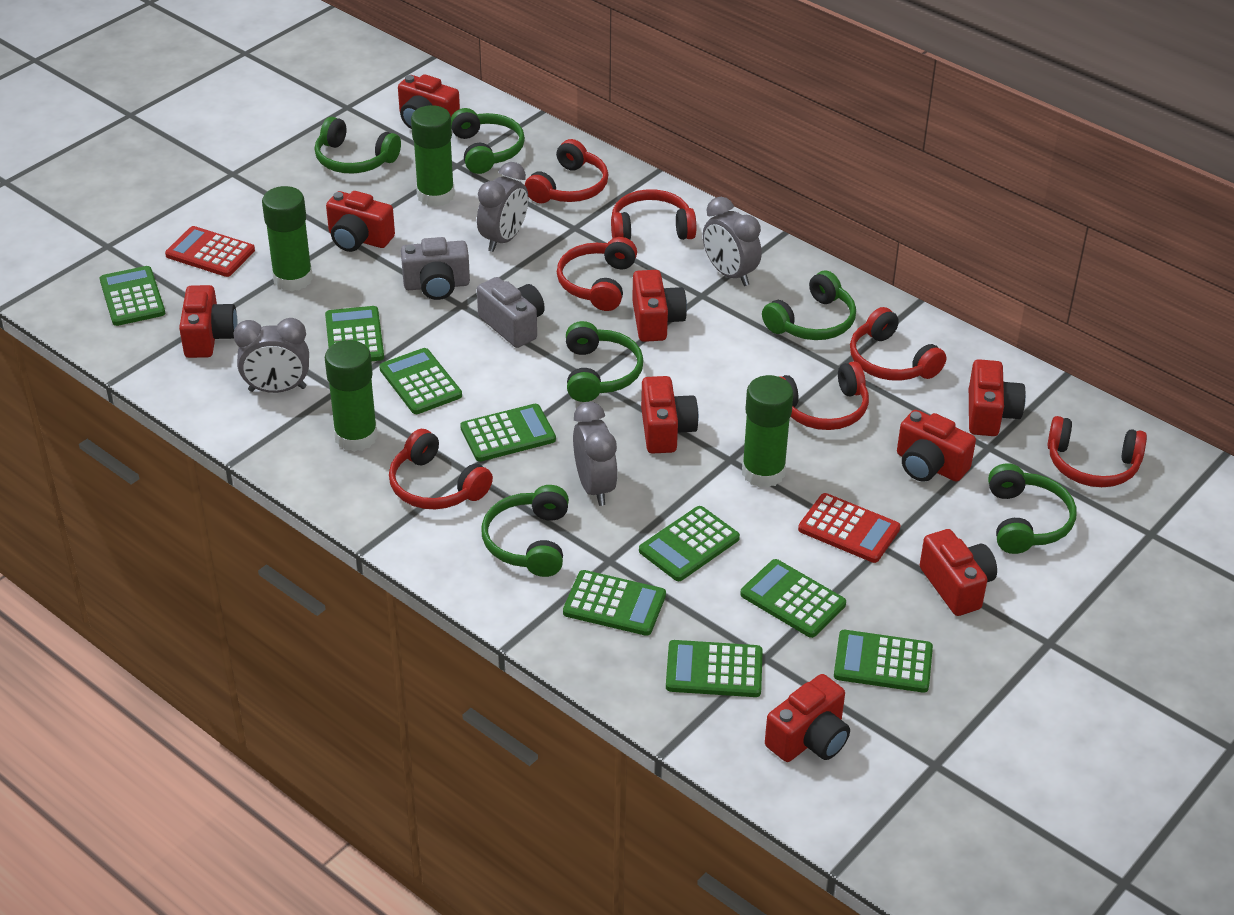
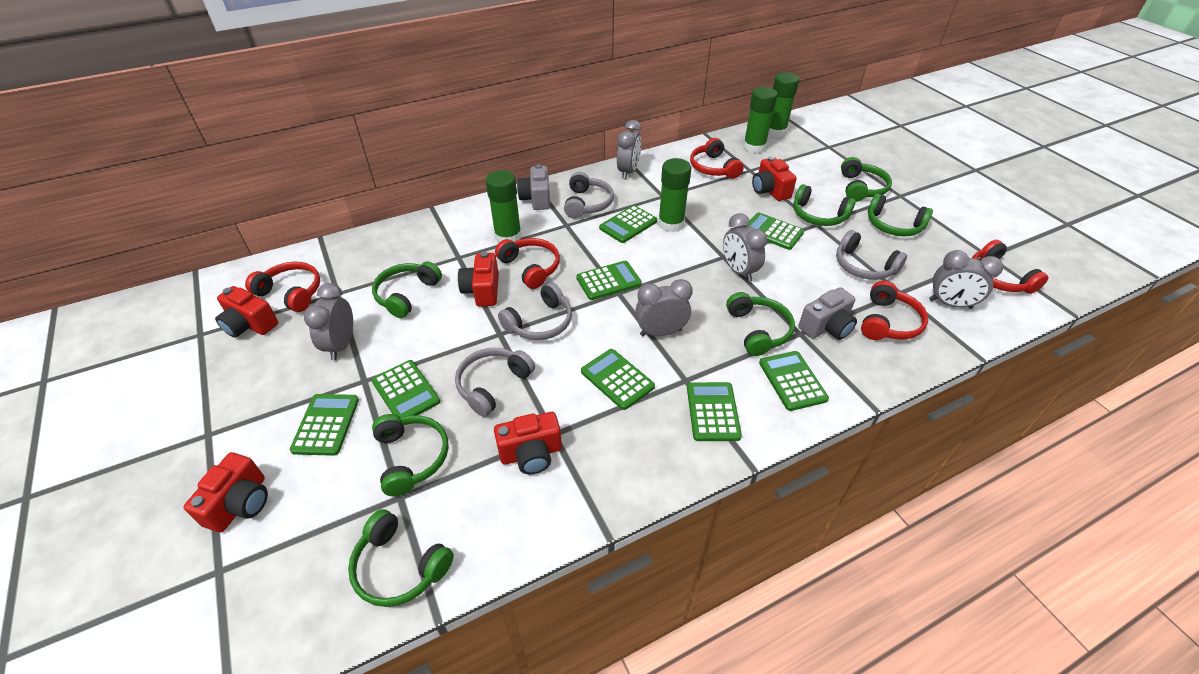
green calculator: [100,266,165,326] [325,306,384,361] [379,348,462,414] [460,404,556,462] [563,570,666,636] [639,506,740,581] [666,640,763,697] [740,559,846,638] [834,630,933,693] = 9 -> [290,394,359,456] [372,360,440,417] [576,261,642,300] [581,349,655,410] [599,205,657,243] [687,382,742,441] [746,212,804,250] [759,351,829,411] = 8
green headphones: [315,117,401,173] [451,108,525,174] [481,485,569,577] [566,321,644,402] [762,271,856,340] [988,463,1076,554] = 6 -> [348,509,454,607] [372,261,442,318] [372,414,449,496] [726,292,795,356] [793,184,856,226] [841,157,892,202] [868,193,933,236] = 7
grey clock: [233,318,309,393] [477,162,528,252] [573,402,618,506] [703,197,762,286] = 4 -> [304,283,353,360] [617,120,641,179] [635,279,693,336] [723,213,767,282] [929,250,1003,309] = 5
grey headphones: none = 0 -> [455,348,535,417] [498,283,572,340] [564,172,614,218] [836,230,907,280] = 4
red calculator: [165,226,255,277] [798,493,901,563] = 2 -> none = 0
red camera: [179,285,238,358] [326,191,395,252] [398,74,460,129] [632,270,687,342] [641,376,699,454] [765,674,850,762] [897,410,976,482] [920,529,997,616] [969,359,1026,436] = 9 -> [183,452,268,533] [215,286,278,338] [458,251,499,307] [494,412,562,474] [752,156,797,201] = 5
red headphones: [389,429,493,509] [525,139,608,203] [557,237,637,311] [611,189,696,240] [778,361,869,430] [850,307,946,381] [1047,416,1147,487] = 7 -> [245,262,320,312] [495,238,560,289] [690,138,744,179] [861,281,928,340] [972,240,1048,294] = 5

